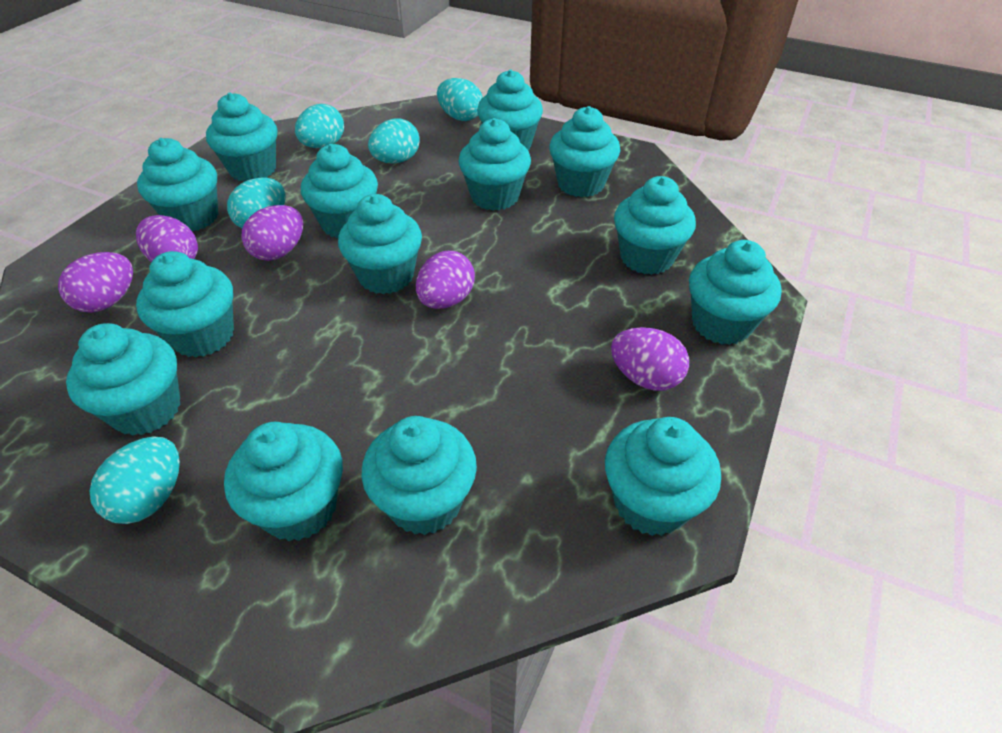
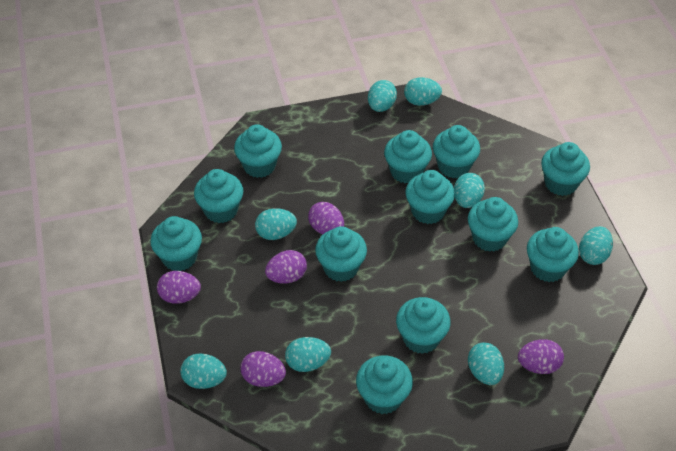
turquoise cupcake: [66,323,180,436] [136,251,234,357] [137,138,218,231] [206,92,277,182] [224,422,343,541] [301,144,378,238] [338,194,422,294] [361,416,477,535] [458,118,531,211] [477,70,543,150] [549,106,620,197] [605,417,721,536] [614,176,696,275] [689,240,782,345] = 14 -> [150,216,202,271] [194,169,243,223] [234,124,282,178] [315,226,367,282] [356,355,413,414] [384,130,432,183] [396,297,451,354] [405,170,455,224] [433,125,480,178] [468,197,518,252] [527,227,579,282] [541,142,590,196] = 12
turquoise egg: [89,436,180,524] [227,178,285,228] [295,104,344,148] [368,118,420,164] [437,78,483,121] = 5 -> [180,354,227,389] [255,208,297,240] [285,337,331,372] [368,80,397,112] [404,77,442,106] [454,173,485,208] [468,343,504,385] [579,226,613,265] = 8

